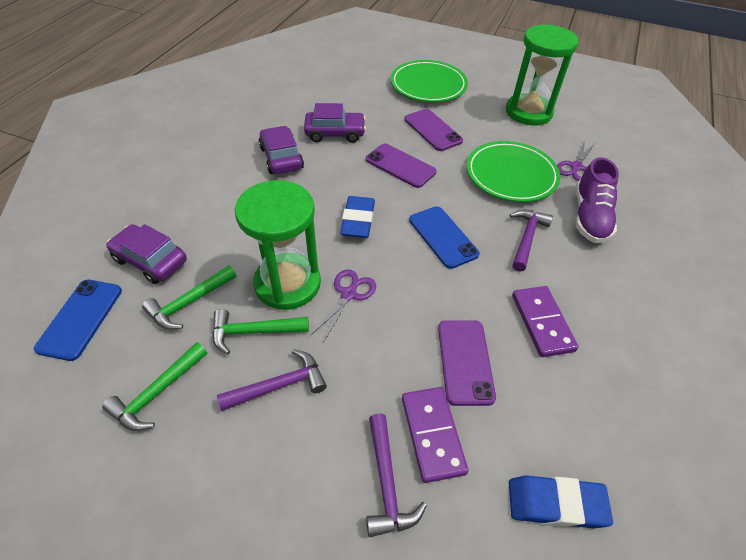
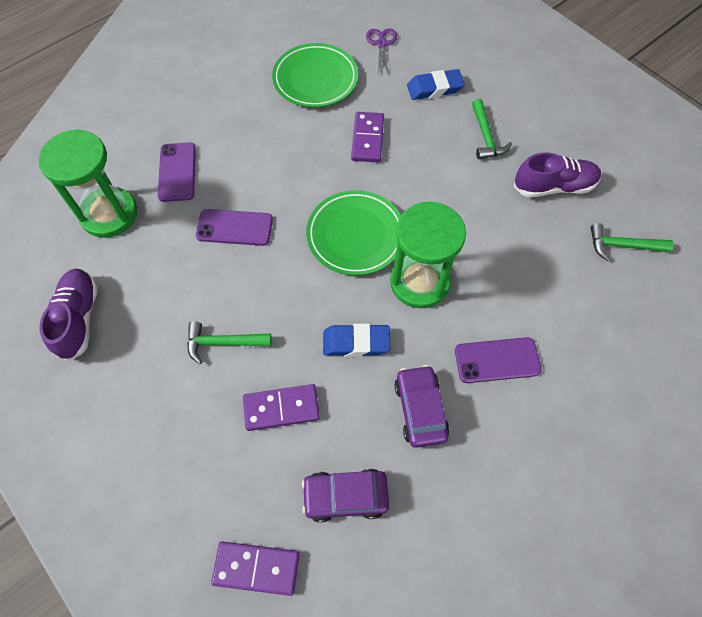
blue phone: [34,280,122,361] [409,206,480,269] = 2 -> none = 0
purple car: [106,224,187,284] [259,126,304,174] [304,103,366,143] = 3 -> [302,469,389,523] [394,365,450,448] = 2
purple domino: [402,387,468,483] [512,286,579,357] = 2 -> [211,541,299,596] [243,384,320,431] [351,112,384,163] = 3
purple hammer: [217,349,327,411] [366,413,427,537] [510,210,553,272] = 3 -> none = 0
purple scissors: [311,269,376,341] [557,141,595,181] = 2 -> [366,29,397,76] = 1
purple shoe: [575,157,619,243] = 1 -> [40,268,98,361] [514,152,601,197] = 2

